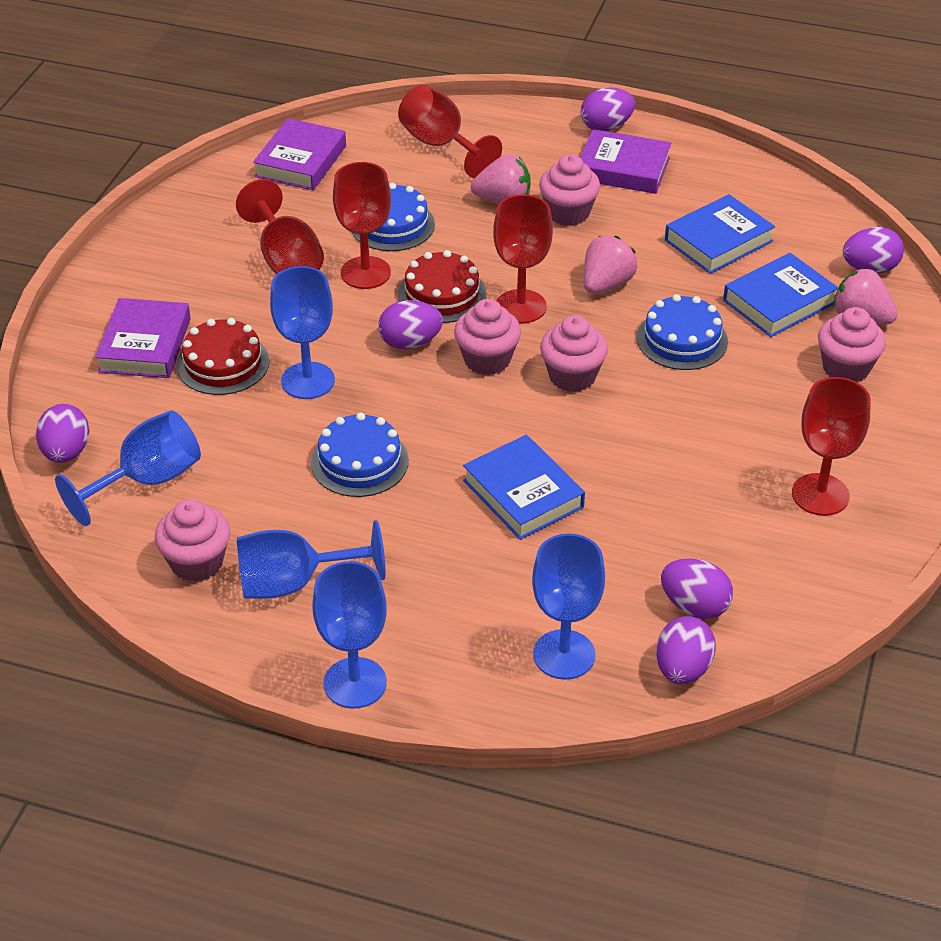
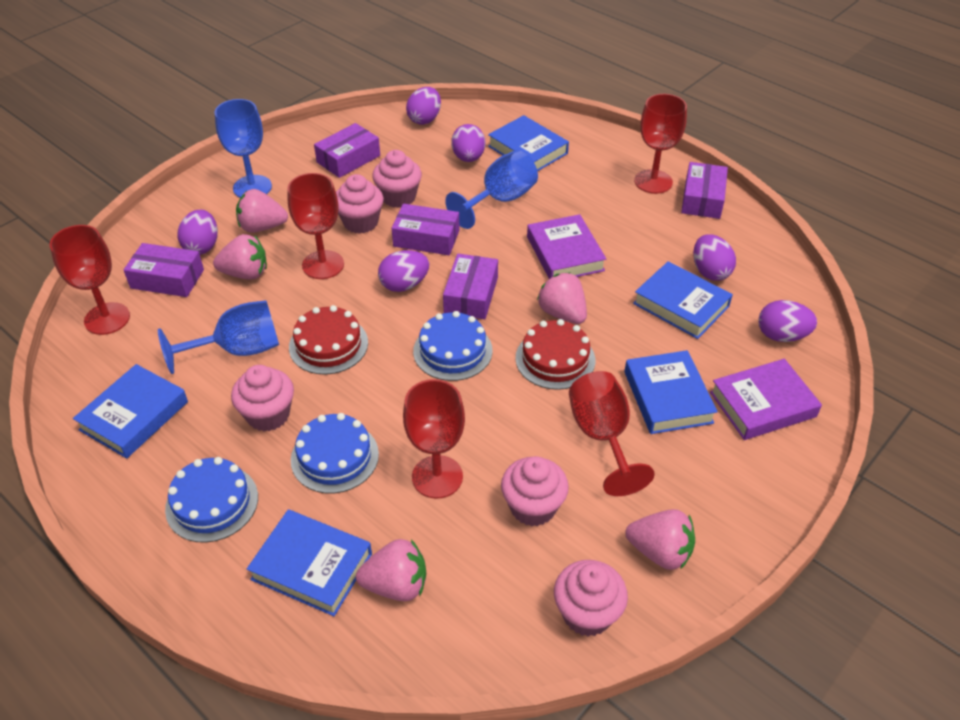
blue book: [463,435,585,540] [665,194,775,274] [723,253,838,337] = 3 -> [73,364,188,458] [247,509,372,616] [488,115,569,171] [624,350,718,434] [633,261,733,339] = 5
blue goblet: [55,410,201,526] [237,520,385,599] [270,266,335,399] [313,561,387,709] [532,533,605,680] = 5 -> [158,300,279,374] [215,99,272,198] [445,150,538,229] = 3
pink strawberry: [471,154,531,204] [583,236,637,294] [833,268,898,325] = 3 -> [213,234,267,280] [236,189,288,233] [356,539,426,601] [537,272,587,324] [625,509,695,570] = 5
purple book: [95,298,191,378] [253,118,346,190] [580,129,671,194] = 3 -> [527,214,606,279] [710,359,822,440] = 2
purple box: none = 0 -> [124,243,204,297] [314,123,380,178] [392,204,460,255] [443,254,498,319] [681,162,728,219] = 5

